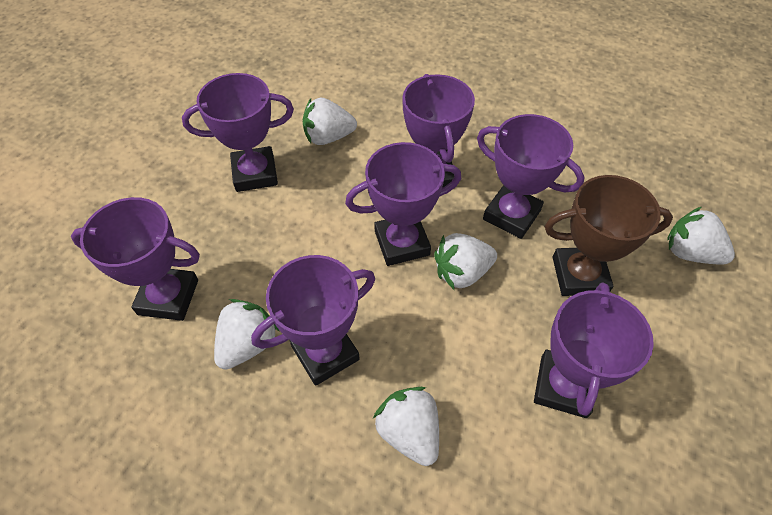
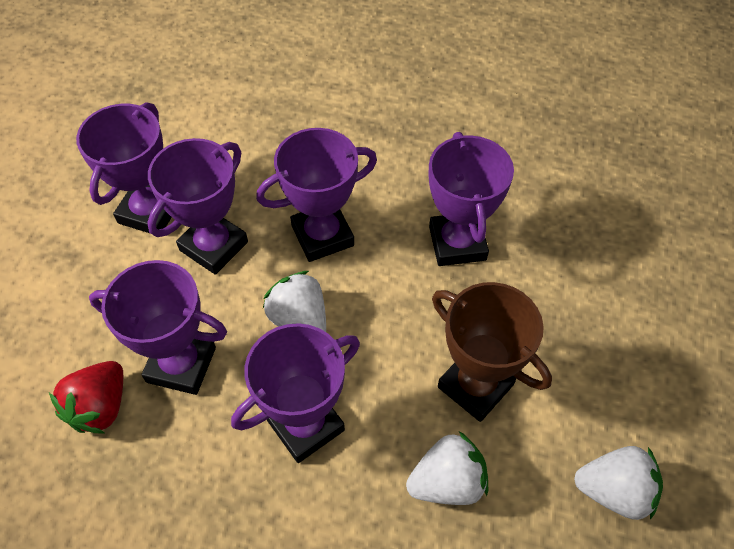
purple trophy: [71,197,200,321] [182,73,294,192] [251,255,375,386] [345,142,461,266] [402,74,475,188] [477,114,585,239] [534,282,654,418] = 7 -> [76,102,172,233] [89,260,227,395] [147,138,248,275] [231,323,360,463] [256,128,377,262] [429,132,514,266] = 6
red strawberry: none = 0 -> [49,361,123,433] = 1
white strawberry: [214,299,280,370] [303,98,357,145] [373,387,439,466] [434,233,497,289] [668,207,735,264] = 5 -> [263,271,326,332] [406,431,488,505] [574,446,663,520] = 3

